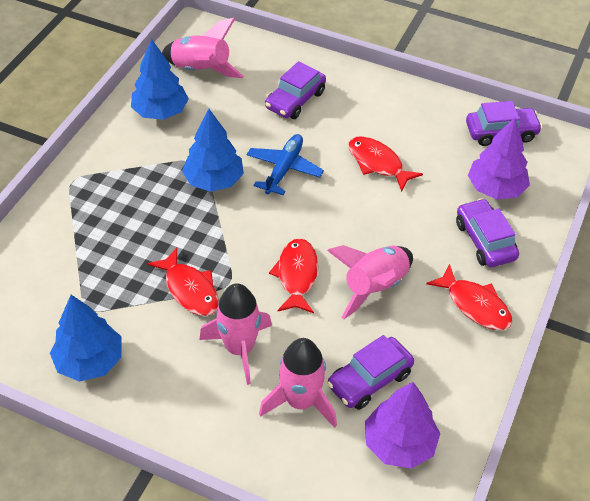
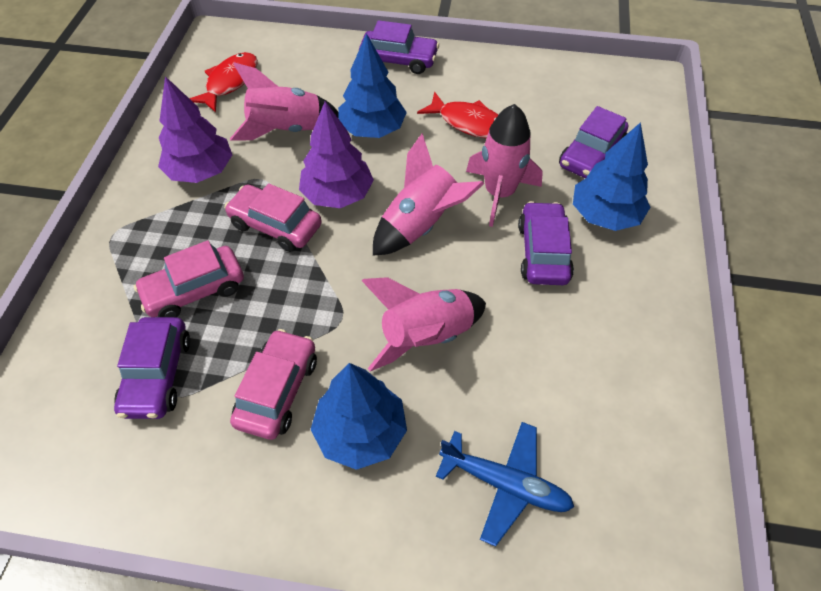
pink car: none = 0 -> [134,240,244,317] [224,183,322,252] [230,329,317,440] = 3
red fish: [147,247,219,316] [269,238,318,313] [348,137,423,192] [426,264,513,330] = 4 -> [189,52,258,112] [417,92,499,138] = 2

